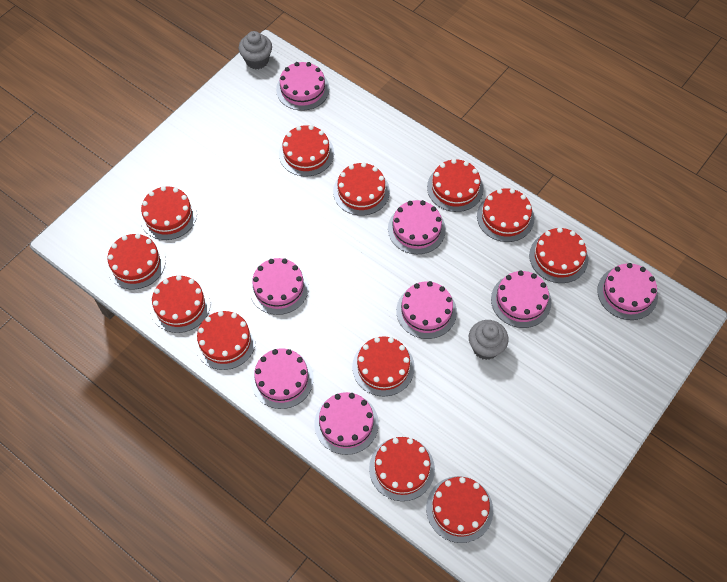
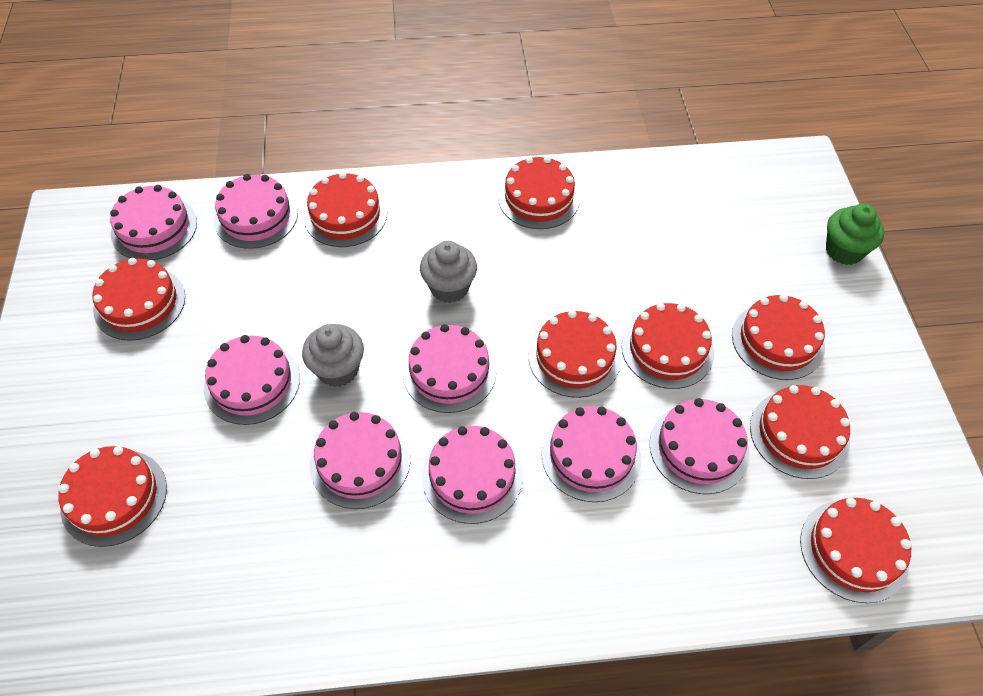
green cupcake: none = 0 -> [826,204,884,265] = 1
red cake: [106,234,166,289] [139,186,197,240] [150,275,211,333] [194,311,256,370] [279,125,334,177] [333,162,390,216] [352,336,415,396] [369,437,435,501] [426,476,493,543] [427,159,484,212] [477,188,534,242] [529,228,588,283] = 12 -> [58,446,167,547] [92,258,185,341] [304,172,387,247] [498,156,580,229] [528,310,621,398] [622,303,714,389] [732,294,825,380] [750,385,850,479] [800,498,912,603] = 9

